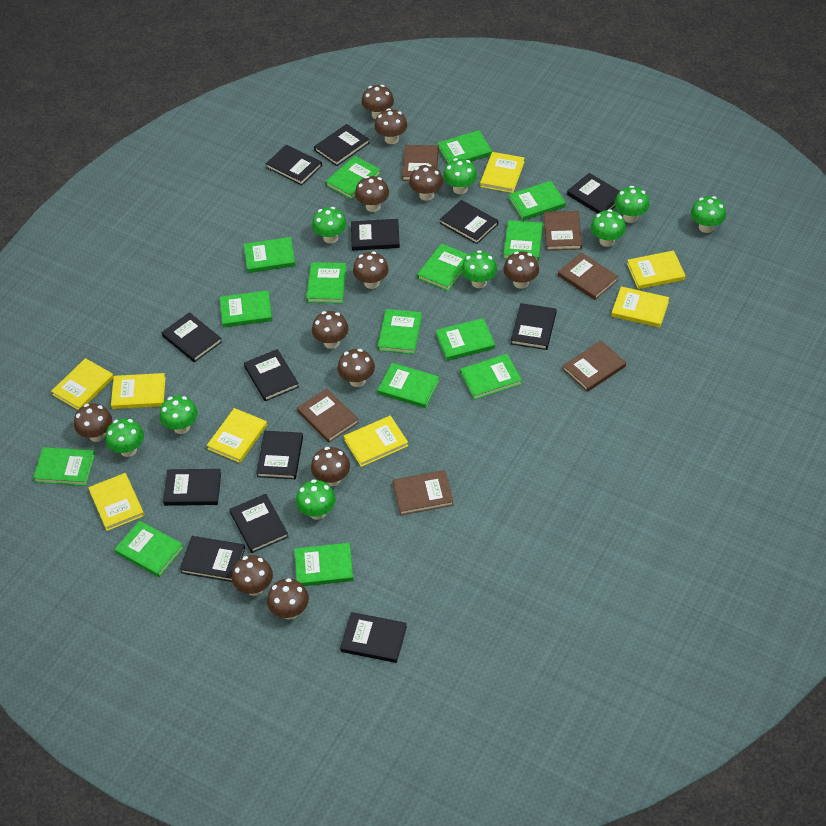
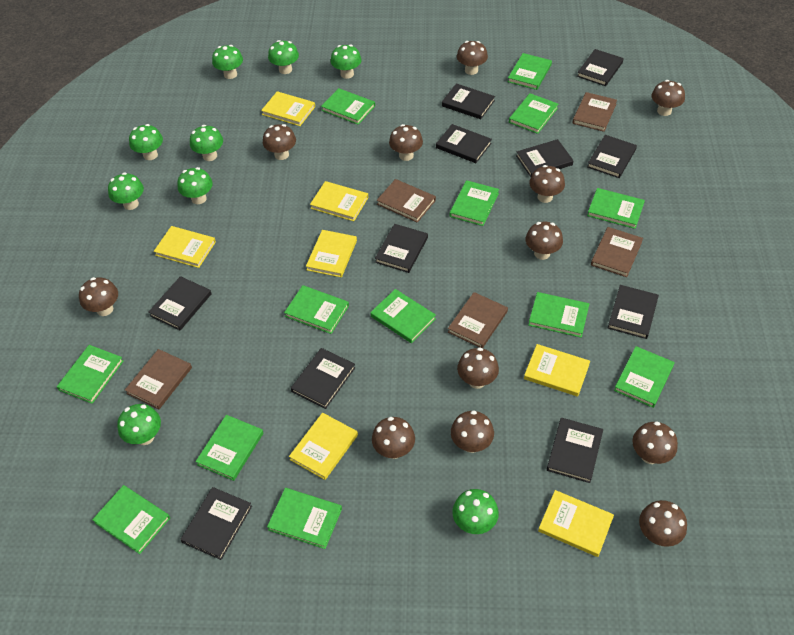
black book: [162,312,222,362] [163,469,221,506] [180,536,245,582] [230,494,288,553] [244,349,299,401] [256,431,303,479] [266,145,322,185] [314,124,369,166] [340,612,407,663] [351,219,400,251] [440,200,498,244] [511,303,556,350] [567,173,620,214] = 13 -> [148,276,212,330] [180,487,252,560] [291,348,355,409] [375,224,428,273] [436,124,492,163] [442,83,495,119] [516,139,574,177] [547,418,603,483] [577,49,624,86] [587,135,637,178] [608,285,659,339] = 11
brown book: [297,388,359,443] [393,470,454,515] [402,145,439,181] [544,211,582,251] [558,252,619,300] [563,341,626,392] = 6 -> [125,349,192,409] [377,179,436,223] [448,292,508,348] [572,92,617,132] [591,227,643,277] = 5
green book: [33,447,95,486] [115,521,184,577] [220,290,272,327] [244,237,296,273] [294,543,353,586] [306,262,347,303] [325,156,381,200] [377,309,422,354] [378,363,439,408] [417,244,469,291] [436,318,495,361] [438,130,492,163] [460,354,522,400] [503,220,543,261] [509,181,566,221] = 15 -> [57,345,124,404] [92,485,170,554] [195,415,263,481] [267,488,342,549] [284,285,349,334] [321,88,375,125] [370,289,436,343] [450,180,499,226] [508,53,552,90] [509,93,558,134] [528,292,589,338] [587,188,645,229] [614,346,674,408] = 13
yellow book: [51,358,114,410] [88,473,144,531] [111,373,166,409] [207,408,267,463] [344,415,408,467] [480,152,525,193] [611,286,669,328] [627,251,686,289] = 8 -> [154,226,216,268] [261,91,315,126] [289,413,358,480] [306,230,357,277] [310,181,368,221] [524,344,590,397] [538,490,614,557] = 7

